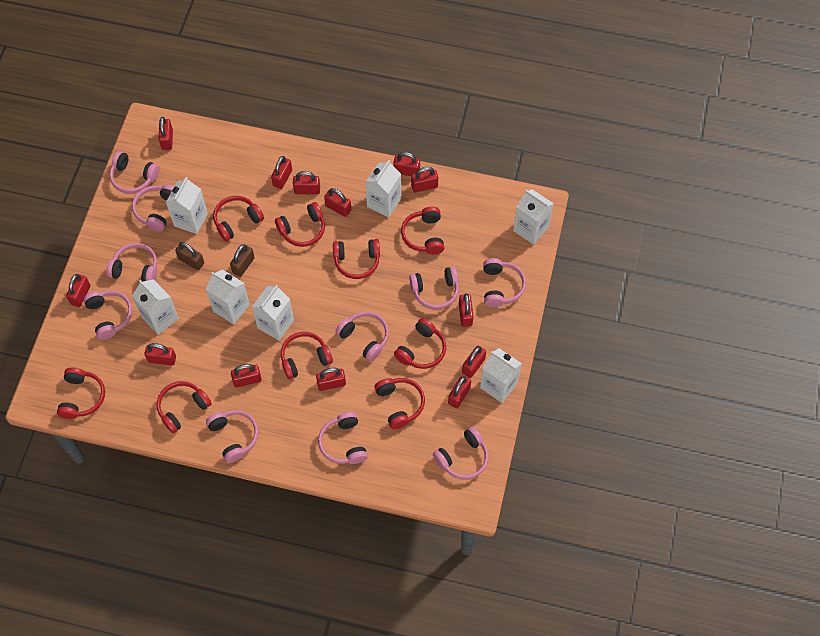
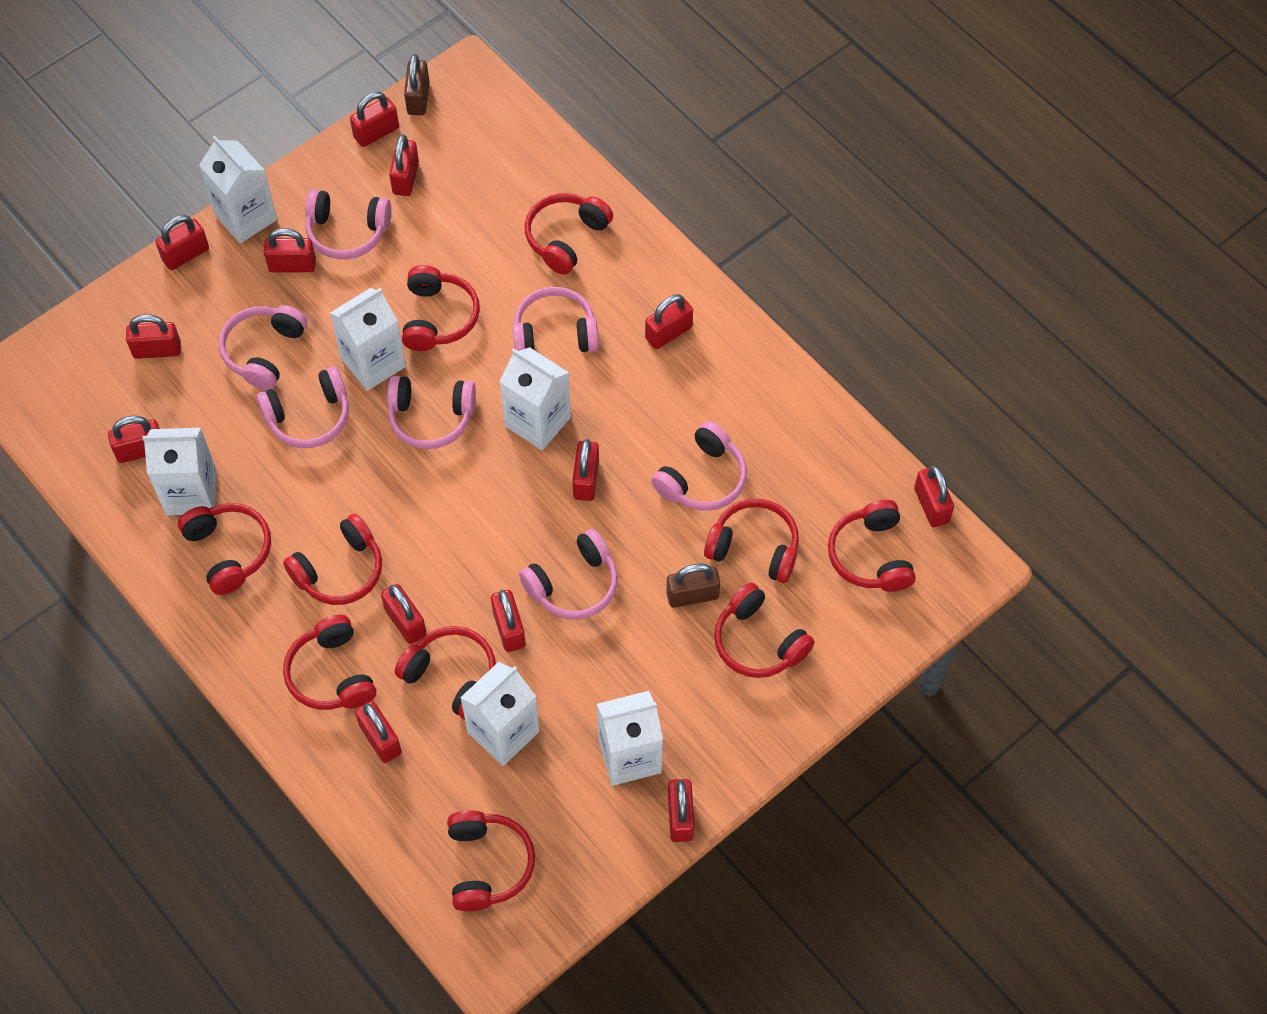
pink headphones: [83,291,132,340] [107,243,157,282] [109,151,160,194] [132,185,174,231] [206,410,258,463] [318,412,368,464] [336,311,389,362] [409,266,459,310] [433,427,488,480] [483,258,526,307] = 10 -> [219,305,308,390] [256,367,349,448] [305,189,391,259] [387,376,476,449] [513,287,599,352] [519,529,618,620] [651,421,747,511] = 7
red headphones: [57,368,105,419] [157,381,212,433] [213,196,264,241] [275,202,325,247] [281,332,333,379] [333,239,380,279] [374,378,425,429] [394,318,446,369] [401,207,444,254] = 9 -> [178,503,271,595] [283,514,382,605] [283,615,376,710] [395,626,496,720] [402,265,480,351] [447,810,535,912] [525,193,613,275] [704,498,799,583] [714,582,815,678] [828,500,916,592] = 10
white carton: [132,279,179,335] [166,177,208,234] [206,269,250,324] [252,285,294,341] [365,160,401,218] [480,348,522,403] [513,189,554,245] = 7 -> [143,428,217,515] [199,135,277,243] [330,288,406,391] [460,662,540,766] [499,347,571,450] [597,691,663,786] = 6

